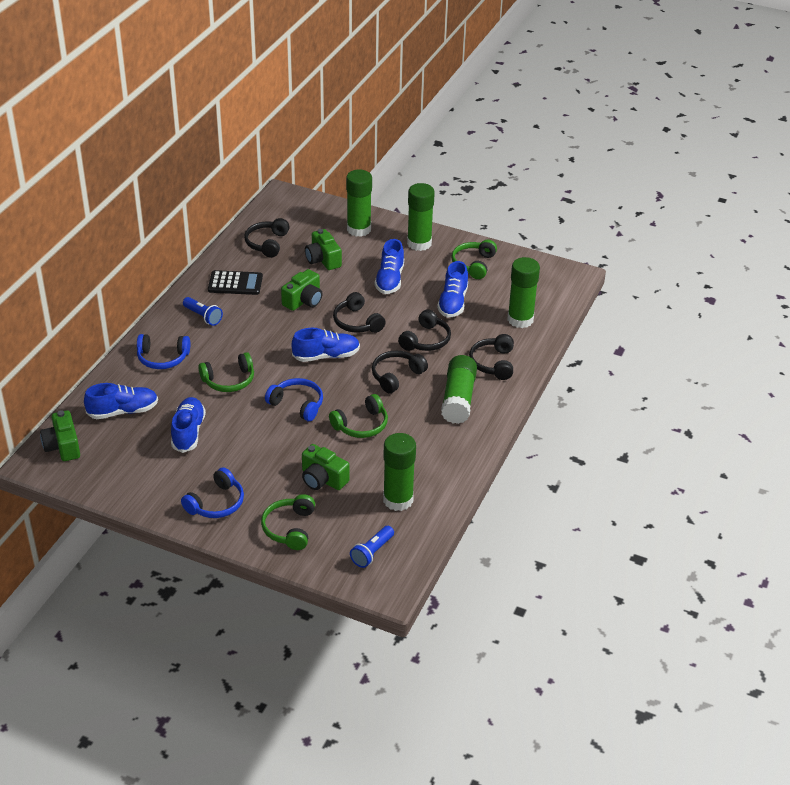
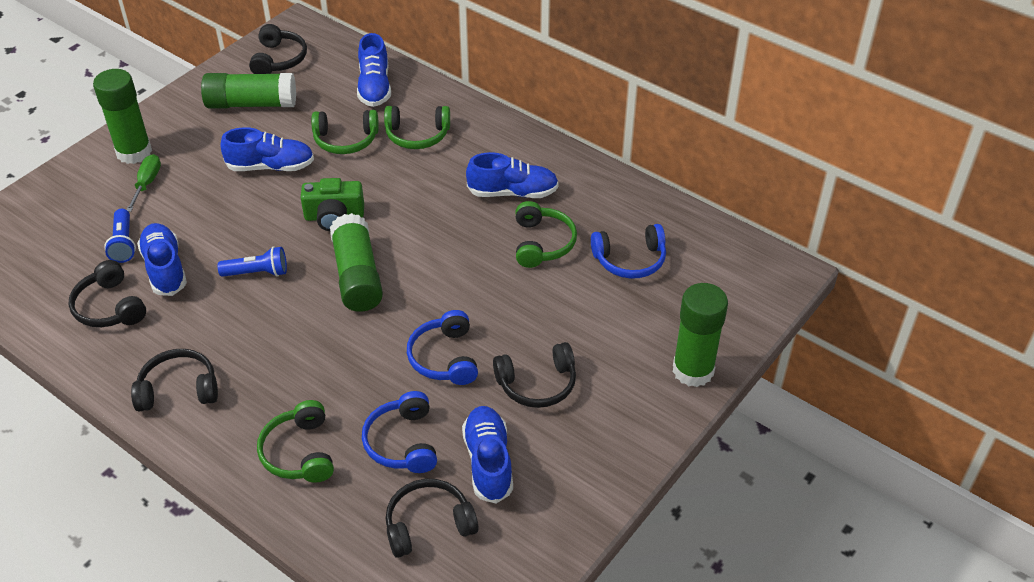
black calculator: [208,270,263,295] = 1 -> none = 0
green camera: [40,410,80,461] [281,269,322,311] [302,444,350,490] [305,229,342,270] = 4 -> [301,178,364,231] = 1
green glue stick: [346,169,372,237] [383,433,416,511] [407,183,435,251] [441,355,477,424] [507,257,540,328] = 5 -> [93,69,152,164] [201,73,296,109] [330,213,383,312] [673,283,728,387] = 4
green screwdriver: none = 0 -> [126,154,161,212] = 1

